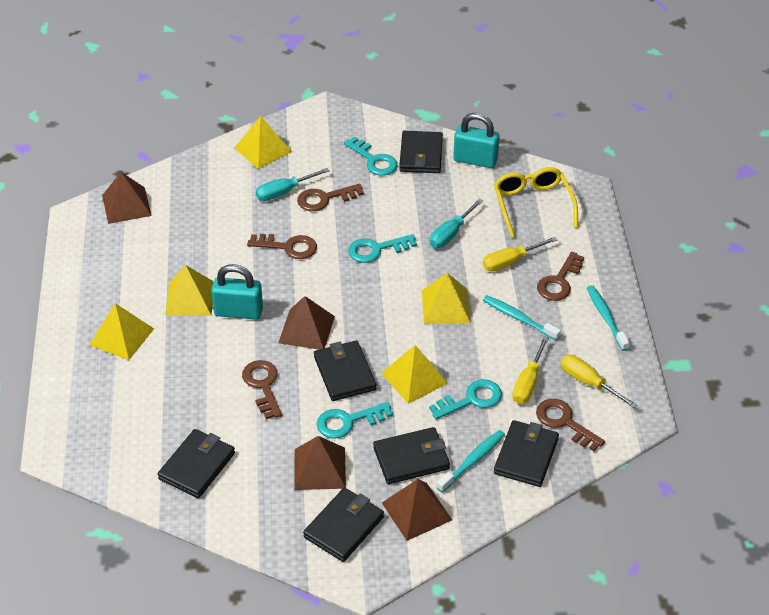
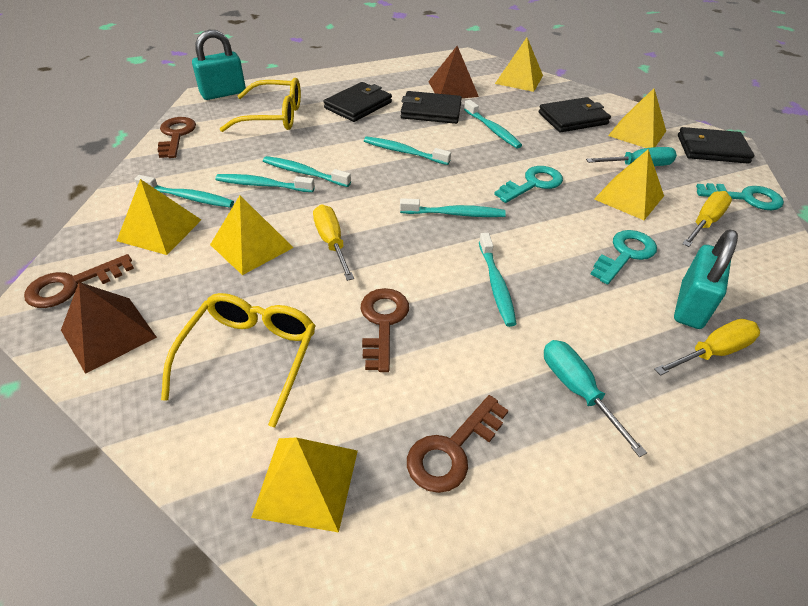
black wallet: [158,429,235,498] [303,488,384,562] [314,340,376,401] [373,427,450,484] [399,131,443,173] [494,420,559,487] = 6 -> [324,82,392,122] [401,91,462,124] [539,97,611,133] [678,127,754,164] = 4
brown key: [242,360,282,419] [247,234,317,259] [297,184,364,211] [536,399,605,451] [537,252,584,301] = 5 -> [24,254,134,308] [158,117,196,158] [361,288,409,372] [407,395,509,493] = 4
brown pyramid: [102,172,152,224] [278,296,335,350] [294,436,346,490] [382,479,452,541] = 4 -> [61,282,157,374] [428,46,479,98] = 2
turquoise key: [316,402,393,439] [344,137,398,176] [348,234,417,263] [429,379,502,420] = 4 -> [494,166,563,203] [590,230,657,285] [696,183,784,210] = 3
turquoise toothbrush: [437,430,505,493] [483,295,561,341] [587,285,630,351] = 3 -> [134,175,234,207] [215,174,315,192] [263,156,351,187] [364,137,451,165] [400,198,506,217] [464,100,522,149] [479,233,517,327] = 7
yellow glasses: [494,167,578,238] = 1 -> [161,293,316,427] [220,78,301,132] = 2
yellow pyramid: [89,303,154,360] [165,265,214,316] [234,116,292,169] [381,345,448,404] [422,273,471,324] = 5 -> [117,179,201,255] [210,196,294,275] [251,438,358,532] [495,37,543,92] [594,149,664,220] [608,88,666,148] = 6

